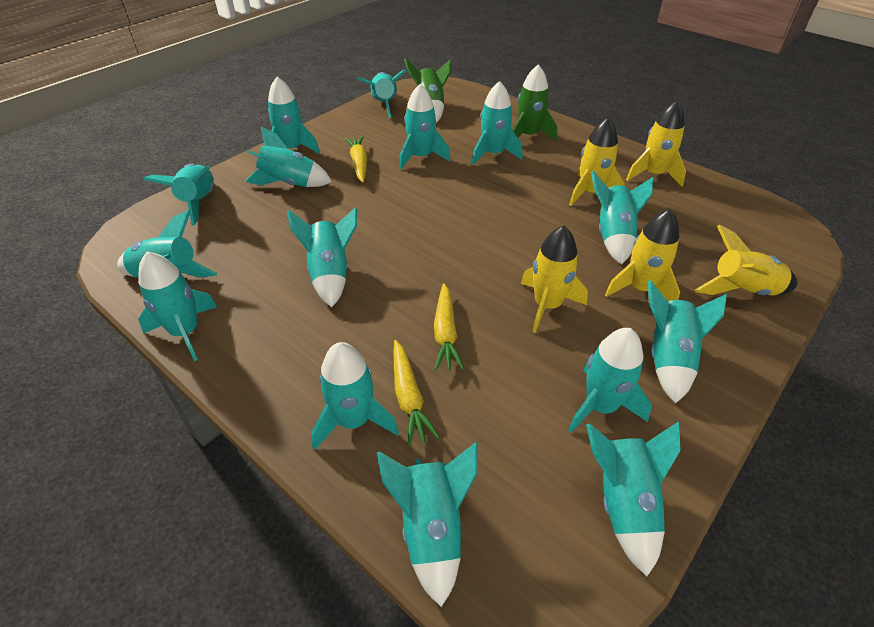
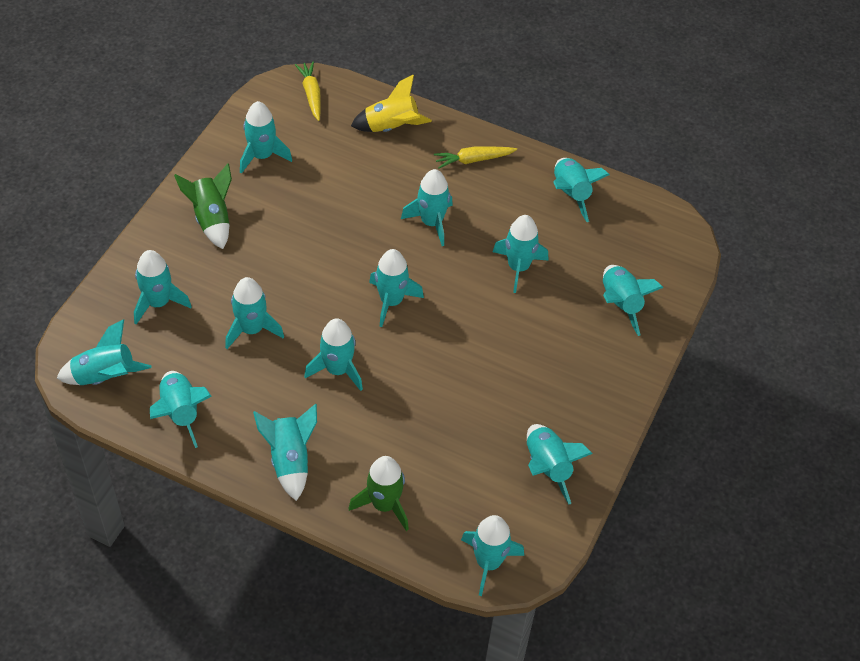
turquoise rocket: [117,210,217,278] [138,252,217,361] [143,164,214,226] [245,127,332,187] [268,77,320,153] [287,207,357,307] [311,342,399,450] [358,69,407,118] [377,442,478,607] [399,84,451,169] [472,81,522,165] [568,328,652,433] [586,421,681,576] [591,171,653,265] [648,280,727,404] = 15 -> [57,320,152,385] [134,250,192,324] [150,371,212,448] [225,277,284,349] [240,101,292,174] [253,404,317,501] [304,318,363,391] [369,249,424,327] [401,169,453,246] [461,515,524,596] [493,215,548,293] [527,424,593,504] [553,158,610,222] [603,265,664,336] = 14
yellow carrot: [344,136,367,182] [394,340,440,446] [434,283,464,370] = 3 -> [295,62,321,121] [434,146,517,169] = 2
yellow rocket: [521,226,588,333] [569,117,625,206] [605,209,680,301] [626,100,686,186] [694,225,797,296] = 5 -> [351,74,432,132] = 1

